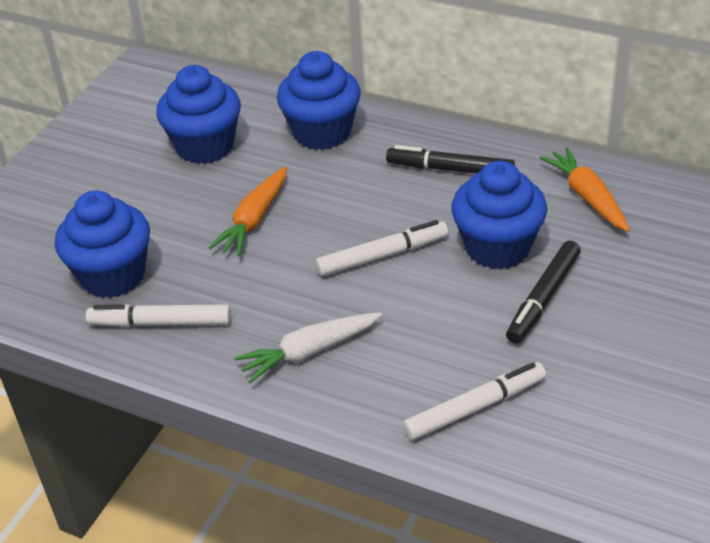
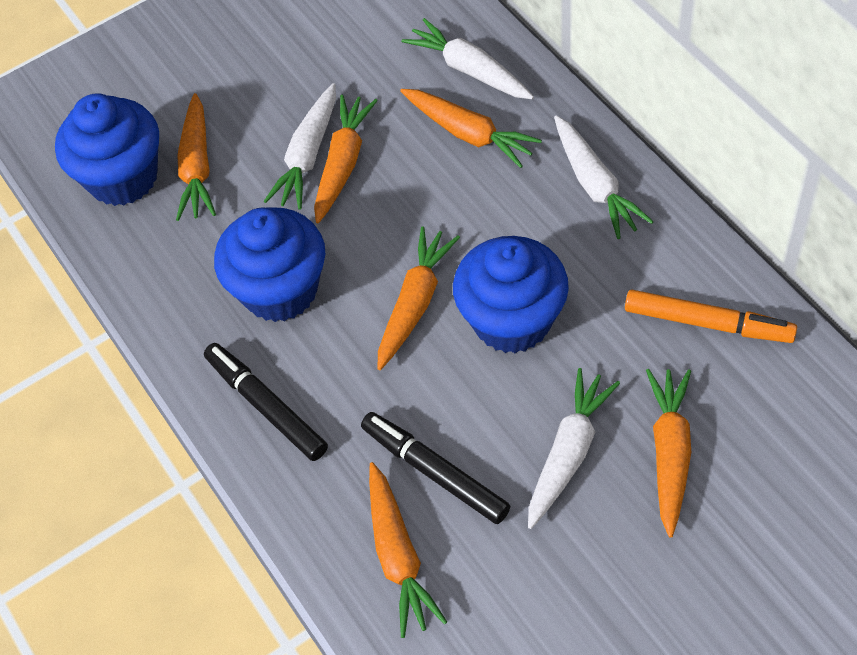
blue cupcake: [55,190,150,298] [157,65,241,164] [277,51,361,150] [451,161,547,269] = 4 -> [55,93,159,206] [214,207,325,322] [453,236,569,353] = 3
orange carrot: [208,167,287,256] [540,147,630,232] = 2 -> [176,93,216,221] [314,94,378,223] [369,462,447,638] [378,226,460,370] [400,89,542,168] [646,369,691,538] = 6
orange marker: none = 0 -> [625,290,797,343] = 1
white carrot: [234,312,382,383] = 1 -> [264,83,336,210] [401,18,534,99] [528,368,620,529] [554,115,654,239] = 4
white marker: [86,304,231,327] [315,220,448,276] [403,362,546,440] = 3 -> none = 0

